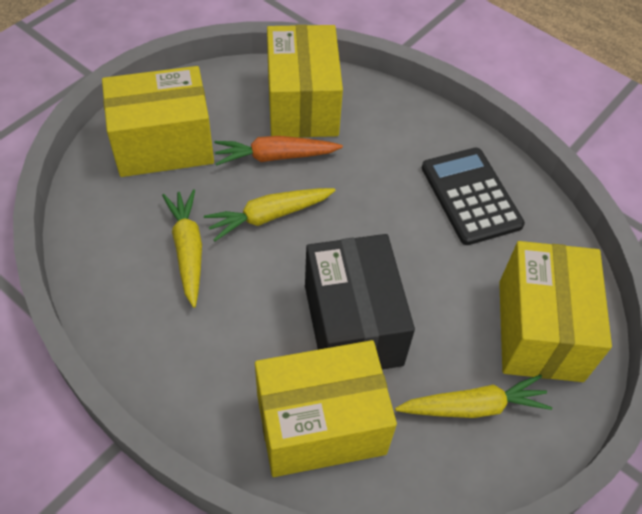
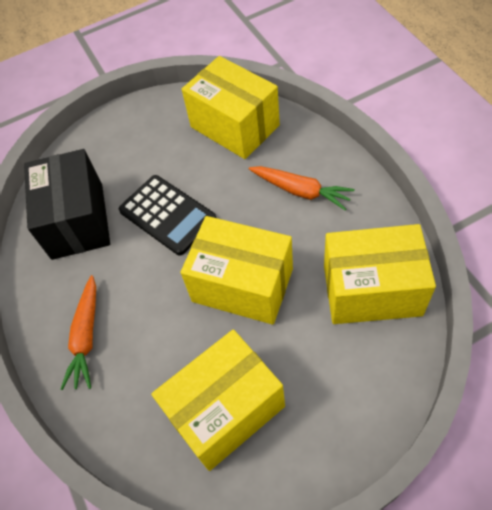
orange carrot: [214,136,343,166] = 1 -> [60,275,96,390] [249,166,355,210] = 2
yellow carrot: [162,189,202,308] [204,188,336,241] [395,375,552,418] = 3 -> none = 0

